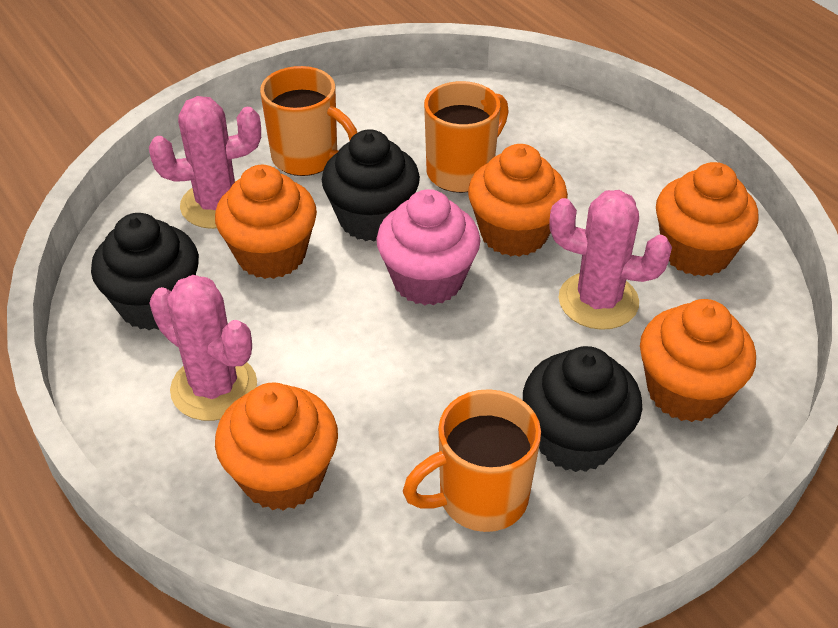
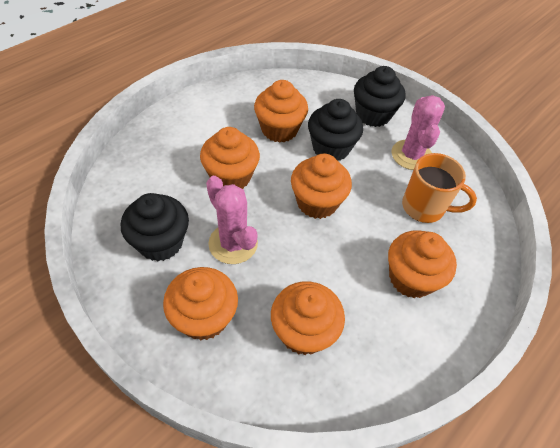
orange cupcake: [215,165,317,279] [215,382,338,511] [468,144,568,257] [640,299,756,422] [656,162,758,277] = 5 -> [163,267,238,341] [200,127,260,189] [254,80,308,143] [271,281,345,355] [291,154,352,219] [388,230,457,298] = 6
orange mug: [260,66,357,176] [403,389,541,532] [424,81,509,193] = 3 -> [402,153,477,223] = 1
pink cactus: [149,96,261,229] [149,275,257,421] [550,190,672,330] = 3 -> [206,176,258,264] [392,95,445,170] = 2
pink cupcake: [376,189,480,305] = 1 -> none = 0

